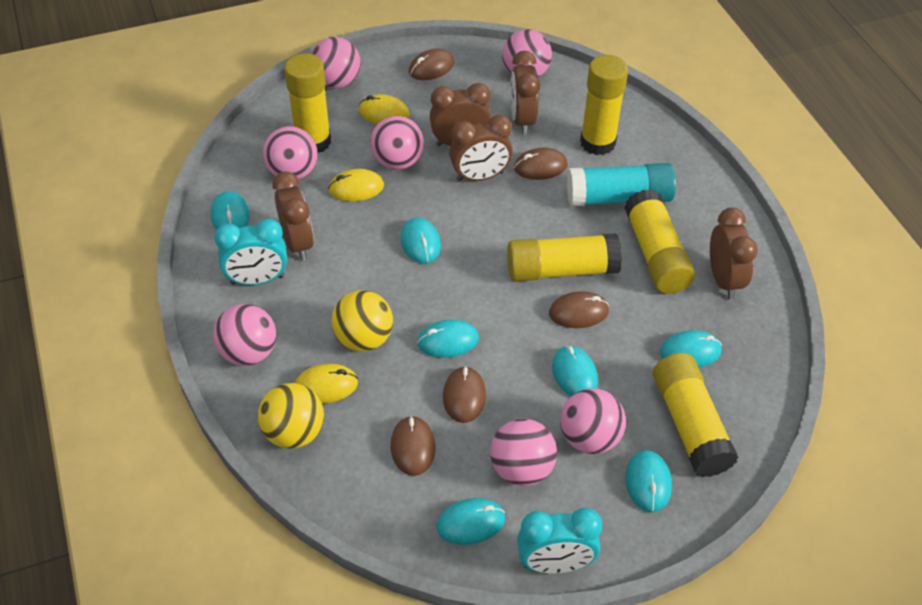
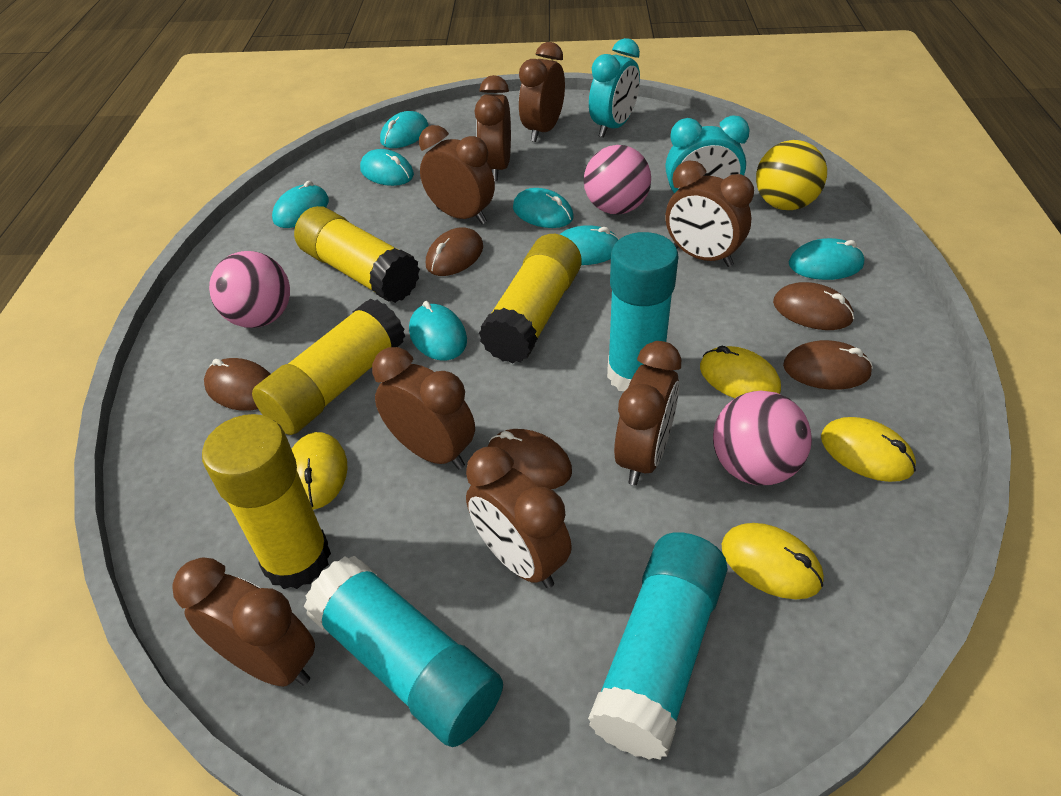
brown clock: [272,171,314,261] [430,83,491,146] [449,115,513,182] [511,51,540,135] [710,207,758,299] = 5 -> [172,557,315,687] [372,347,475,469] [419,125,495,224] [466,447,572,588] [475,75,511,181] [519,42,565,142] [614,341,681,485] [666,161,754,267] = 8
pink ball: [213,304,276,366] [263,126,318,180] [311,37,361,88] [370,116,424,170] [490,419,557,486] [502,29,552,78] [560,388,626,454] = 7 -> [209,251,290,328] [584,145,651,214] [713,391,812,485] = 3
turquoise glue stick: [567,163,676,206] = 1 -> [304,556,503,747] [588,532,728,760] [607,232,678,391] = 3
yellow ball: [258,383,324,449] [331,290,393,352] = 2 -> [756,140,827,210] = 1
yellow glue stick: [284,53,331,153] [507,233,622,282] [580,55,628,155] [624,189,695,294] [653,353,739,477] = 5 -> [202,414,331,589] [252,299,405,435] [294,206,420,303] [479,234,581,364] = 4
yellow mouse: [295,363,358,403] [328,169,384,202] [359,94,410,124] = 3 -> [292,432,348,510] [700,346,781,398] [721,523,824,599] [821,417,916,482] = 4

